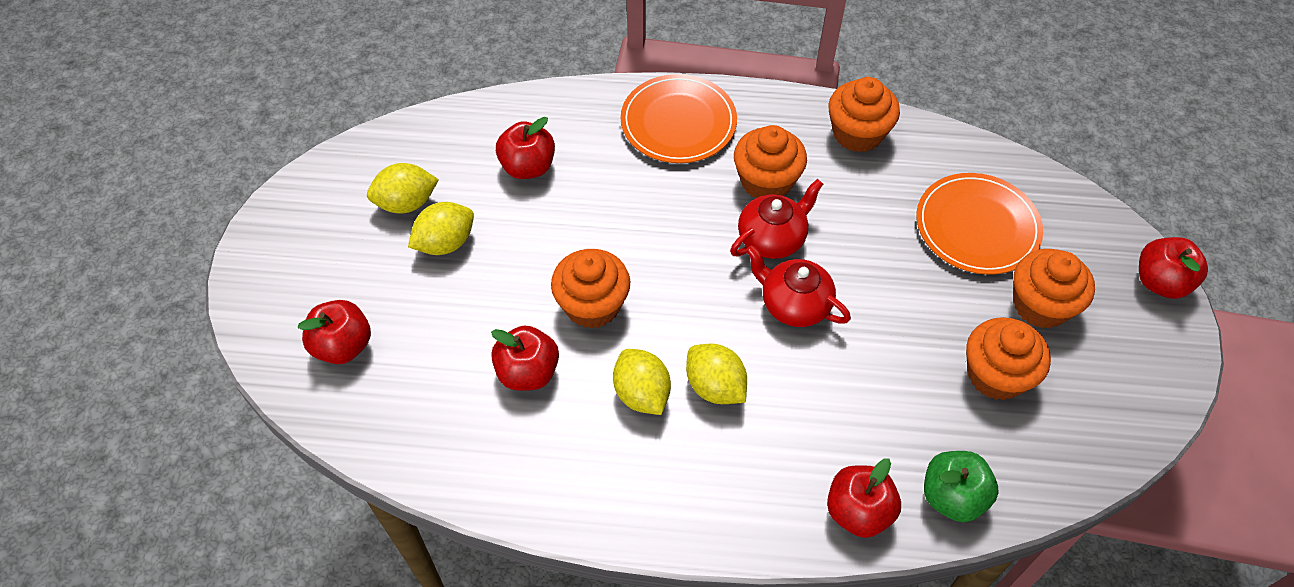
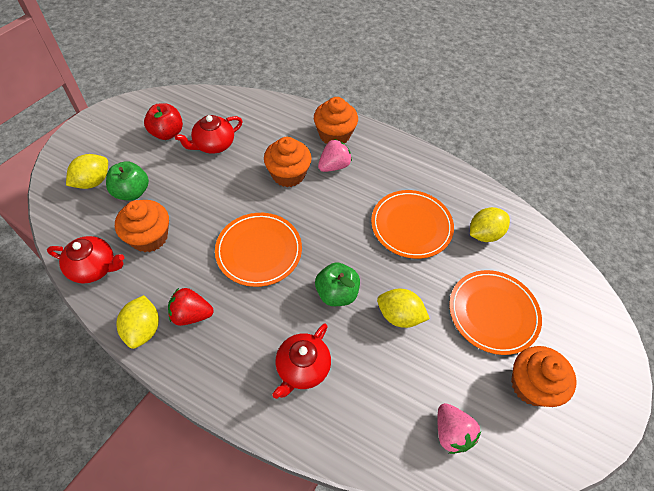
green apple: [924,451,999,522] = 1 -> [106,161,149,201] [315,262,360,306] = 2
orange cupcake: [551,249,630,329] [734,125,807,198] [828,77,900,152] [966,317,1051,400] [1013,249,1095,328] = 5 -> [115,200,169,252] [264,137,312,187] [314,97,358,143] [511,346,576,407] = 4
orange plate: [620,74,737,163] [916,173,1043,275] = 2 -> [215,213,302,287] [371,190,454,259] [449,270,542,355] = 3
pink strawberry: none = 0 -> [318,139,352,172] [437,403,481,454] = 2
red apple: [298,300,371,364] [491,326,559,391] [496,117,555,179] [827,458,901,538] [1139,237,1208,299] = 5 -> [144,103,183,140] = 1
red strawberry: none = 0 -> [168,288,214,326] = 1
red teapot: [730,179,823,259] [746,245,851,327] = 2 -> [47,236,124,284] [175,115,243,154] [272,324,331,399] = 3

